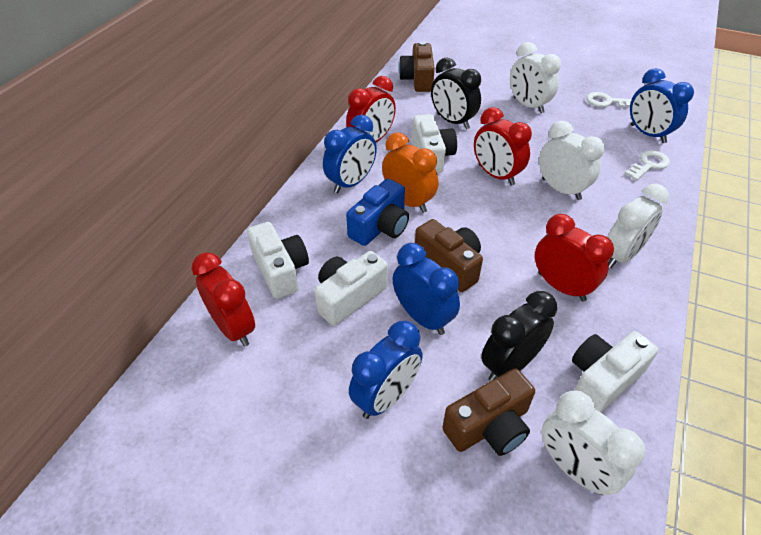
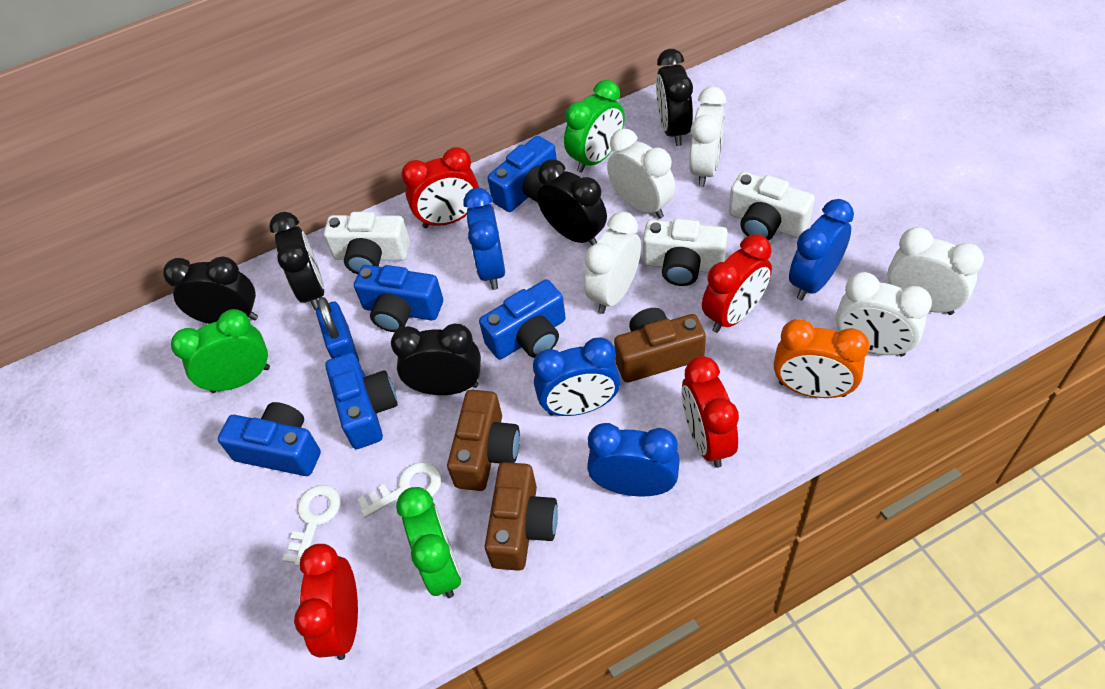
black clock: [431,57,481,129] [481,291,557,381] = 2 -> [163,257,258,324] [269,212,324,310] [391,324,481,395] [537,159,607,245] [656,49,693,146] = 5
blue camera: [346,179,409,246] = 1 -> [218,402,321,476] [325,353,398,449] [354,265,443,332] [479,279,566,360] [488,136,557,212] = 5
blue padlock: none = 0 -> [316,297,359,361] = 1
green clock: none = 0 -> [171,309,270,393] [396,487,461,598] [564,80,625,173] = 3
white camera: [247,222,309,299] [315,251,388,326] [412,114,457,173] [572,331,658,412] = 4 -> [324,212,410,274] [643,219,728,286] [729,172,815,240] = 3
white clock: [510,42,561,114] [539,121,605,200] [542,390,645,495] [608,184,669,268] = 4 -> [584,212,641,314] [607,129,675,219] [689,86,726,187] [835,272,932,357] [887,227,984,315] = 5

